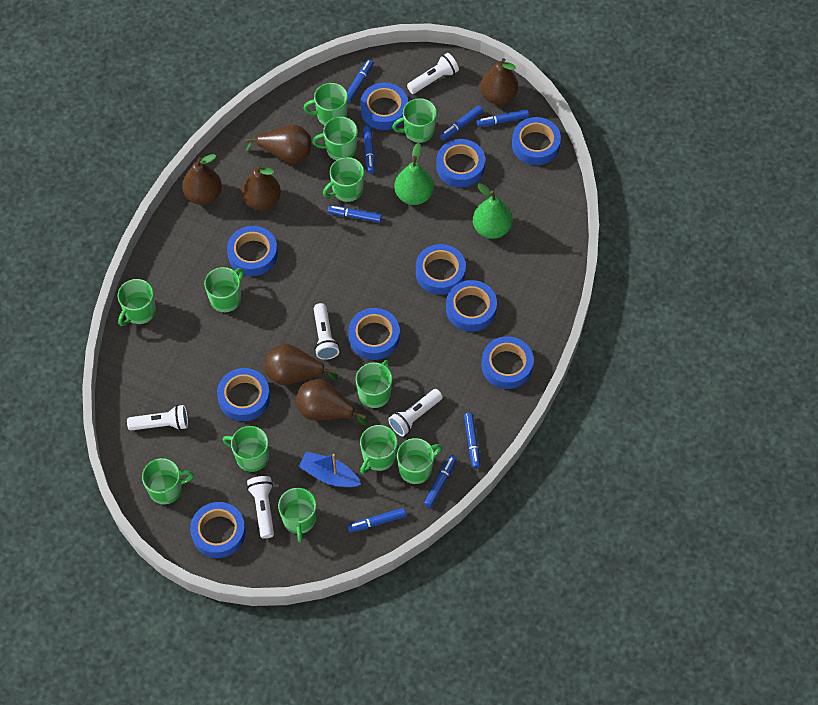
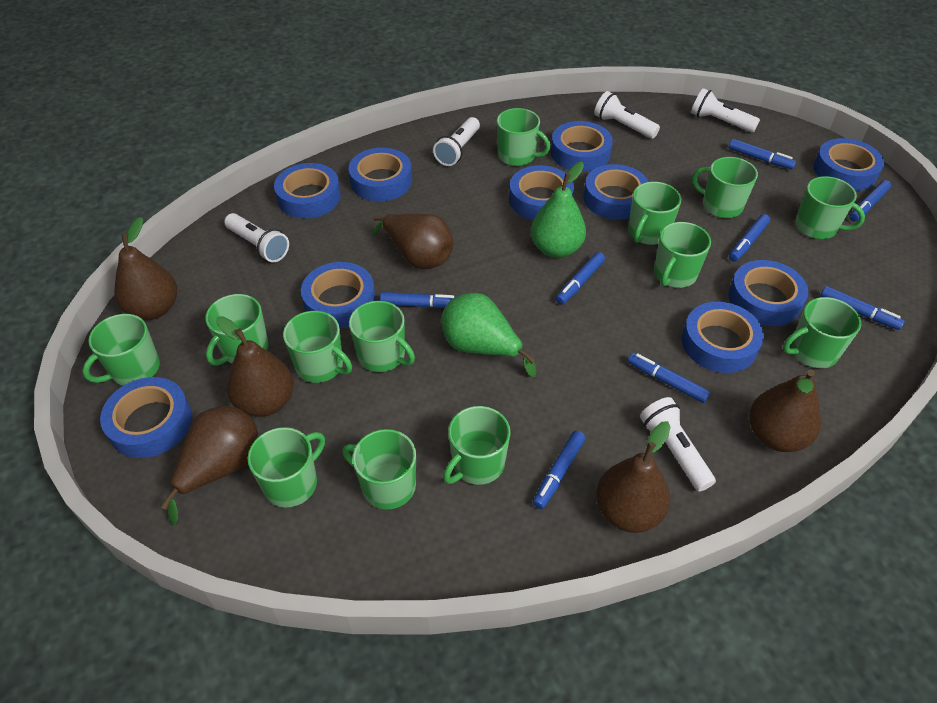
blue boat: [298,451,361,488] = 1 -> none = 0
green mug: [118,279,156,326] [142,458,194,504] [204,267,244,312] [223,426,269,472] [278,488,316,542] [304,83,348,125] [313,117,357,160] [323,157,364,202] [356,360,392,408] [360,425,397,474] [392,98,437,143] [397,438,442,484] = 12 -> [82,314,160,386] [205,294,269,366] [247,427,325,508] [283,311,352,383] [342,429,416,509] [349,301,415,372] [443,406,511,485] [497,108,551,166] [628,182,681,245] [654,222,711,288] [692,157,758,218] [783,297,861,368] [795,176,865,239] = 13

